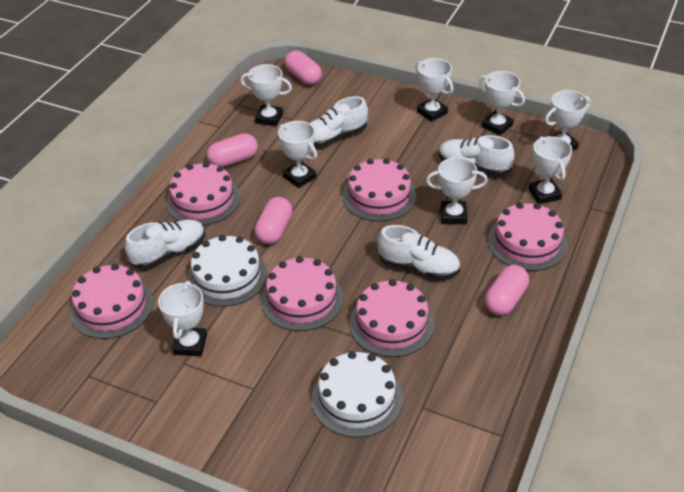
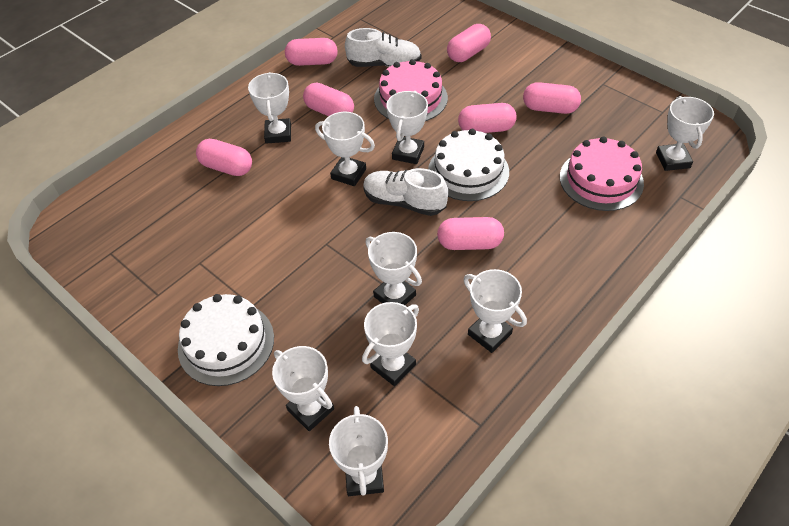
pink cake: [70,264,153,339] [166,162,240,226] [261,256,343,331] [342,158,416,221] [349,279,434,357] [488,202,567,271] = 6 -> [374,59,448,121] [560,137,644,211] = 2
pink capsule: [207,133,258,167] [254,197,292,244] [285,50,322,85] [485,265,529,316] = 4 -> [196,139,252,176] [285,38,338,66] [303,83,354,116] [437,217,504,250] [447,24,491,62] [458,103,517,133] [523,82,581,114] = 7
white shoe: [125,219,205,268] [310,96,368,147] [378,225,460,279] [439,135,514,175] = 4 -> [345,28,421,67] [363,168,448,216] = 2
white trophy: [158,281,207,356] [240,64,292,126] [278,121,317,188] [415,58,454,122] [426,157,488,224] [478,71,525,136] [529,136,572,204] [545,90,591,151] = 8 -> [248,72,291,144] [272,346,334,431] [315,112,375,186] [329,406,388,496] [362,302,419,386] [366,232,422,305] [386,91,428,164] [464,269,527,353] [656,96,714,171] = 9

